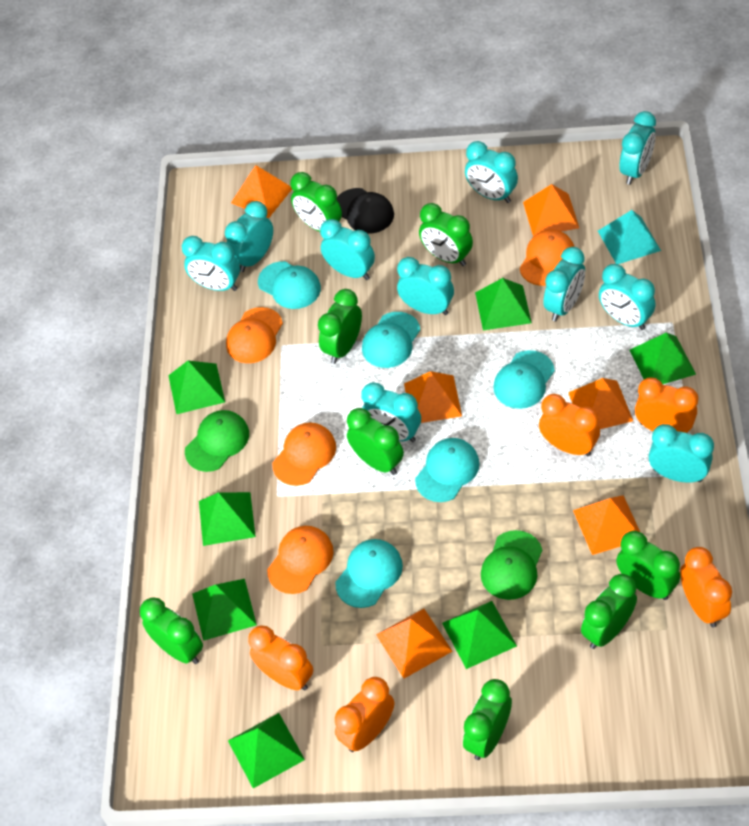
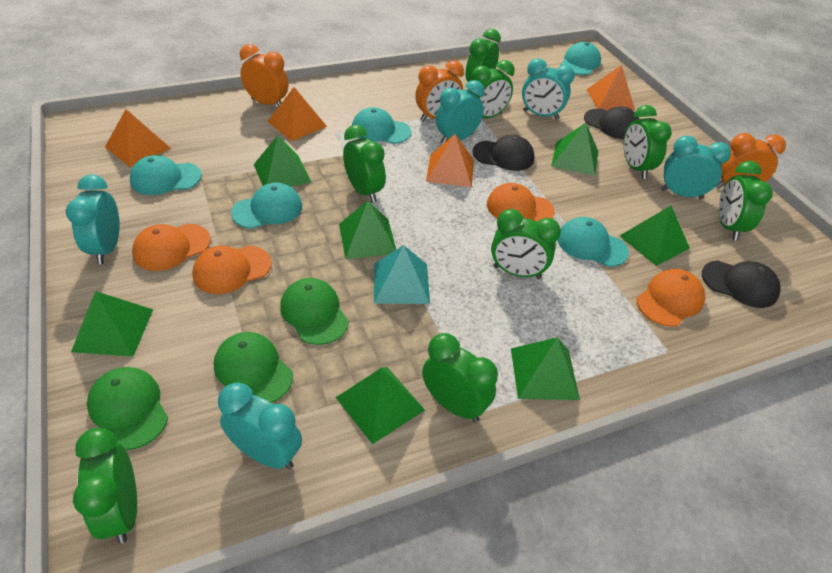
black cap: [337,188,394,234] = 1 -> [473,135,535,171] [584,107,639,139] [702,260,781,308] = 3
green cap: [185,410,249,472] [481,530,542,600] = 2 -> [87,367,168,450] [214,332,293,403] [280,278,349,345] = 3
orange clock: [248,626,313,690] [335,677,394,752] [539,394,600,456] [635,377,698,433] [680,547,732,628] = 5 -> [240,44,288,106] [415,60,464,121] [715,133,786,189] = 3
orange pyramid: [231,165,292,219] [376,609,453,678] [404,371,462,423] [523,184,579,237] [568,378,633,429] [573,495,640,555] = 6 -> [105,109,171,167] [267,87,327,141] [426,134,474,187] [587,65,635,110] = 4
turquoise clock: [182,236,240,291] [225,201,273,272] [320,219,375,280] [361,382,421,442] [397,257,454,315] [465,141,518,203] [543,247,585,321] [599,264,655,330] [619,111,656,185] [649,424,714,483] = 10 -> [66,174,120,264] [218,382,302,469] [436,80,485,144] [522,58,575,120] [661,136,731,199] = 5

